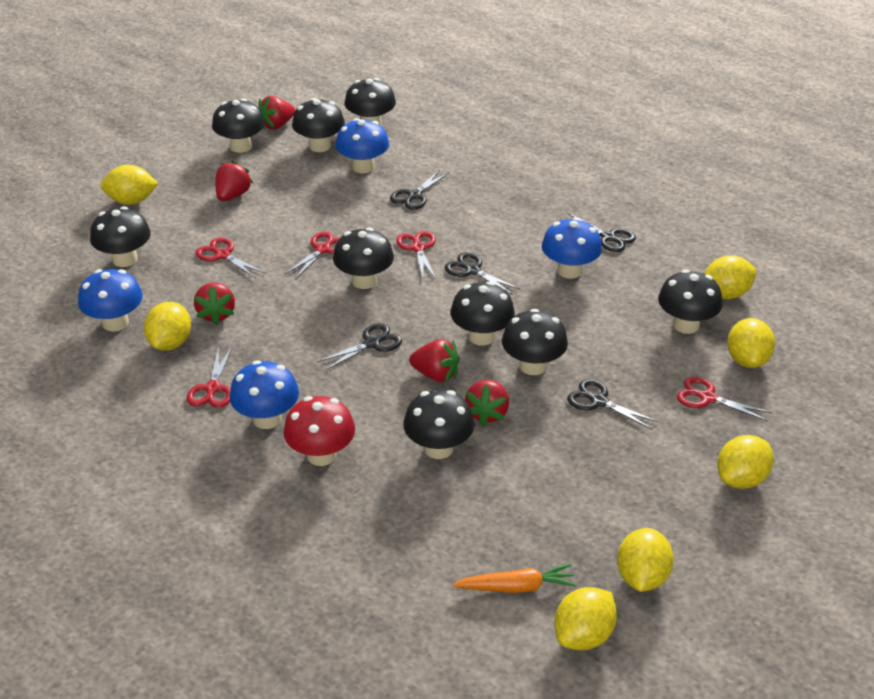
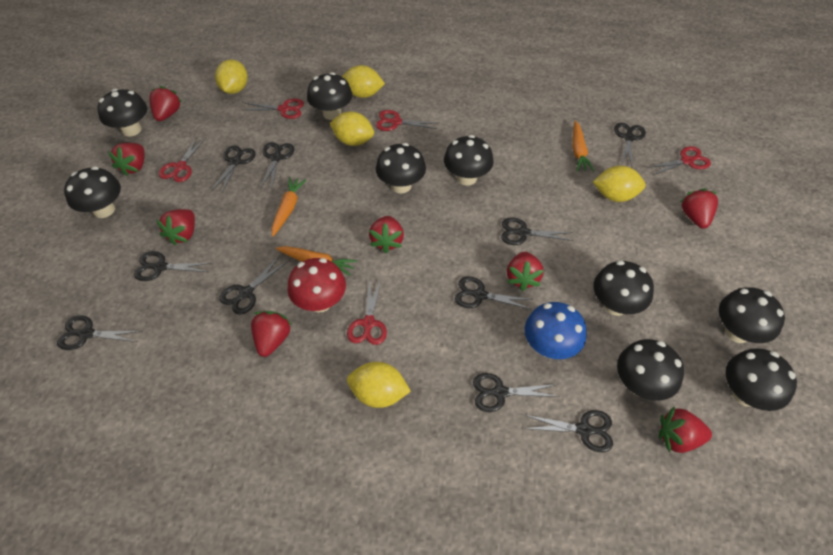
black scissors: [317,323,402,371] [390,170,449,210] [445,252,521,295] [560,213,636,252] [567,379,659,430] = 5 -> [57,315,142,350] [134,251,212,281] [211,146,256,193] [219,257,287,315] [261,142,294,190] [455,276,533,309] [473,373,560,412] [501,217,574,245] [523,410,613,452] [614,123,646,166] = 10
blue mushroom: [78,269,143,332] [229,360,299,429] [335,118,389,173] [542,217,602,279] = 4 -> [524,302,587,359] = 1
orange carrot: [453,564,577,593] = 1 -> [271,177,306,237] [276,246,357,276] [572,121,594,172] = 3
red strawberry: [194,282,235,325] [215,160,253,201] [258,96,295,130] [409,339,459,382] [465,380,509,426] = 5 -> [108,143,145,176] [149,86,182,121] [156,209,195,246] [251,311,292,357] [369,216,404,253] [507,252,544,291] [659,406,712,453] [680,188,718,229] = 8
yellow lemon: [100,165,159,205] [144,302,191,351] [554,587,617,650] [617,528,674,592] [704,255,757,299] [717,435,774,489] [727,318,775,368] = 7 -> [215,60,247,94] [330,112,374,146] [342,65,385,98] [347,362,411,408] [593,166,646,202] = 5

